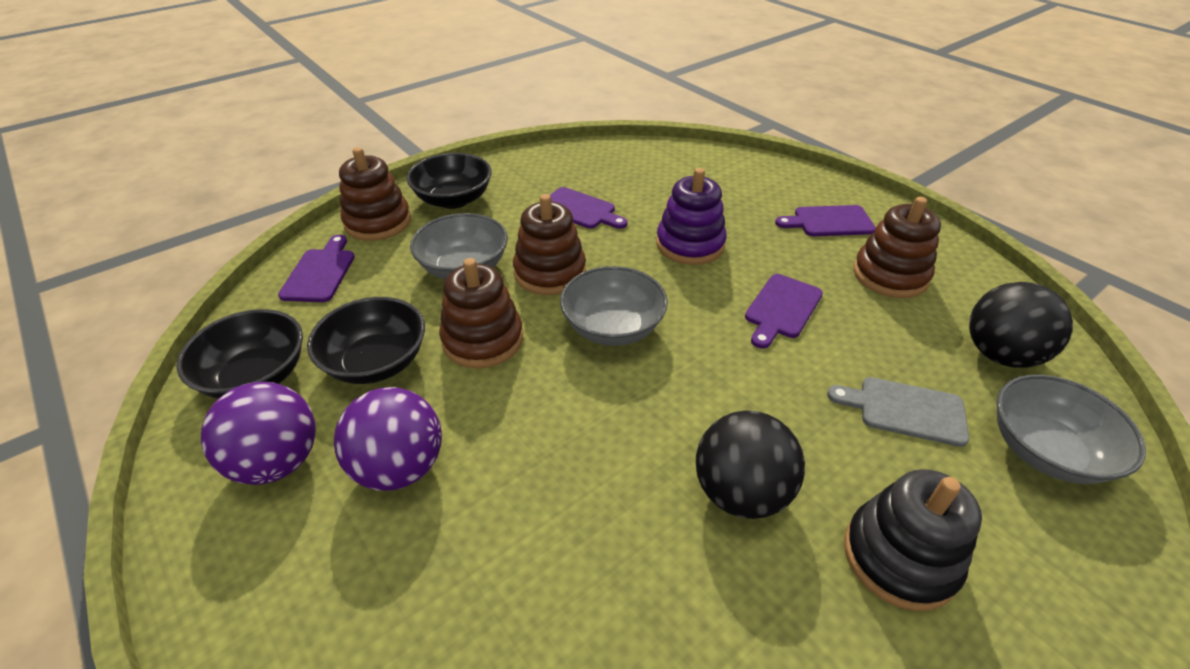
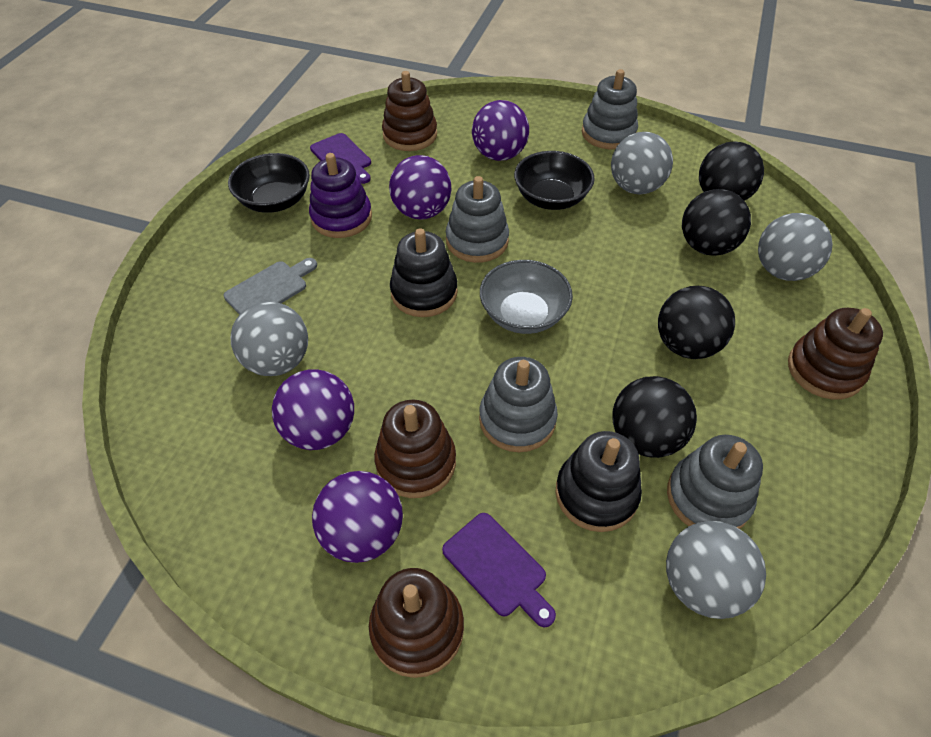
black ball: [696,410,805,519] [969,282,1073,368] = 2 -> [612,376,697,458] [658,286,735,359] [682,189,751,256] [699,141,764,201] = 4
black bowl: [177,309,303,399] [307,297,425,384] [406,153,492,209] = 3 -> [228,153,310,213] [514,151,595,210] = 2
black stacking toy: [844,469,982,611] = 1 -> [390,228,458,317] [555,431,642,532] = 2
grey ball: none = 0 -> [231,301,308,376] [611,132,673,194] [666,521,766,619] [758,213,833,281] = 4
grey bowl: [410,213,508,279] [560,266,668,346] [996,375,1146,484] = 3 -> [480,260,573,334] = 1
grey stacking toy: none = 0 -> [446,176,509,263] [479,357,558,452] [582,69,638,149] [667,435,763,529] = 4
purple ball: [201,382,316,485] [334,387,442,490] = 2 -> [272,369,354,450] [312,471,403,563] [389,155,451,220] [472,100,529,161] = 4
purple cutting board: [278,235,355,302] [550,187,628,229] [745,274,823,349] [775,205,876,236] = 4 -> [310,133,371,184] [442,513,556,627] = 2

